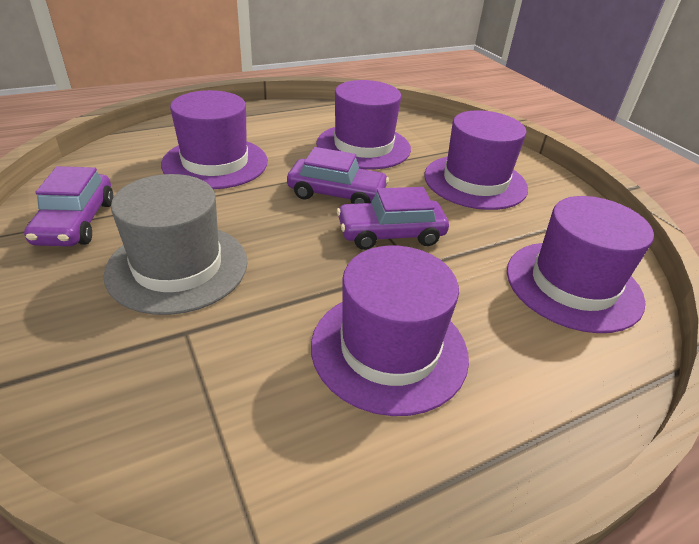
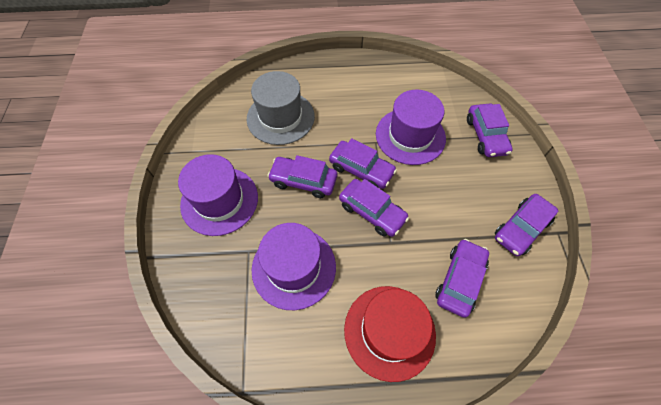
purple car: [24,166,114,246] [287,147,389,204] [337,187,449,250] = 3 -> [267,155,337,198] [329,138,397,189] [339,179,409,237] [435,239,489,318] [467,103,513,157] [495,194,558,256] = 6
purple hat: [161,90,268,189] [311,246,469,416] [316,80,411,169] [424,110,528,210] [507,196,654,333] = 5 -> [178,154,258,236] [252,223,336,310] [376,90,446,165] = 3
red hat: none = 0 -> [344,286,436,382] = 1

